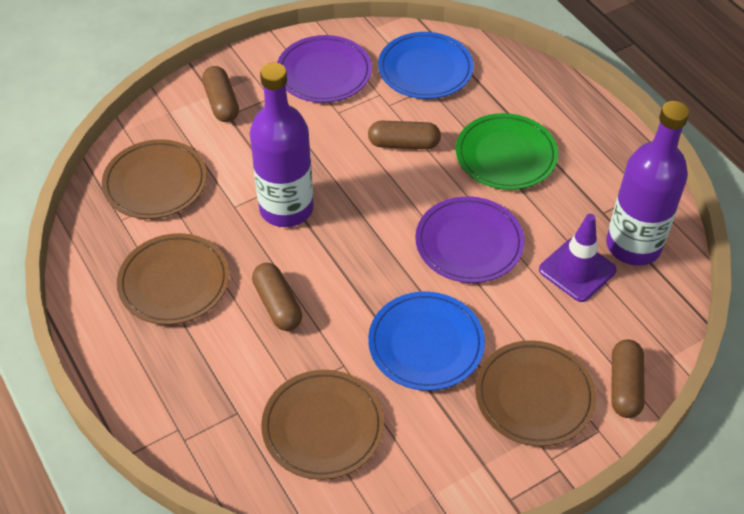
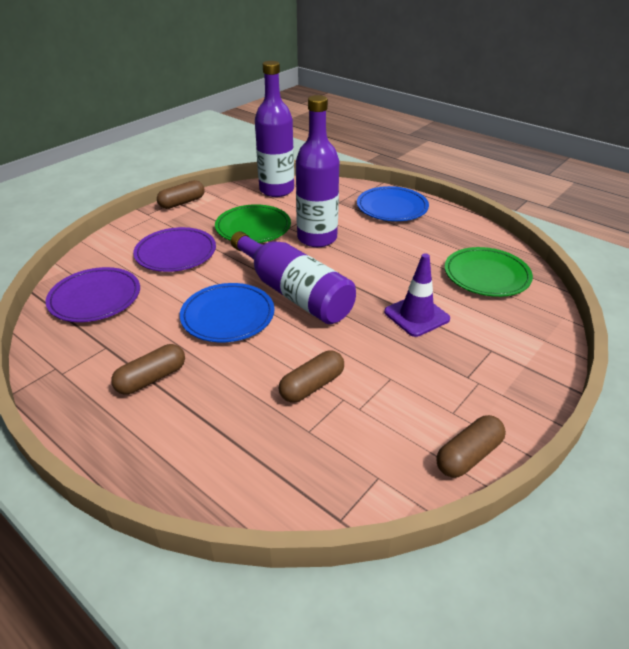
brown plate: [102,139,207,219] [117,233,229,325] [261,370,384,480] [475,340,596,446] = 4 -> none = 0
green plate: [456,113,558,190] = 1 -> [215,204,291,243] [445,247,533,297] = 2
purple bottle: [250,63,314,227] [606,101,689,266] = 2 -> [231,231,356,324] [255,61,294,197] [296,95,340,247] = 3

